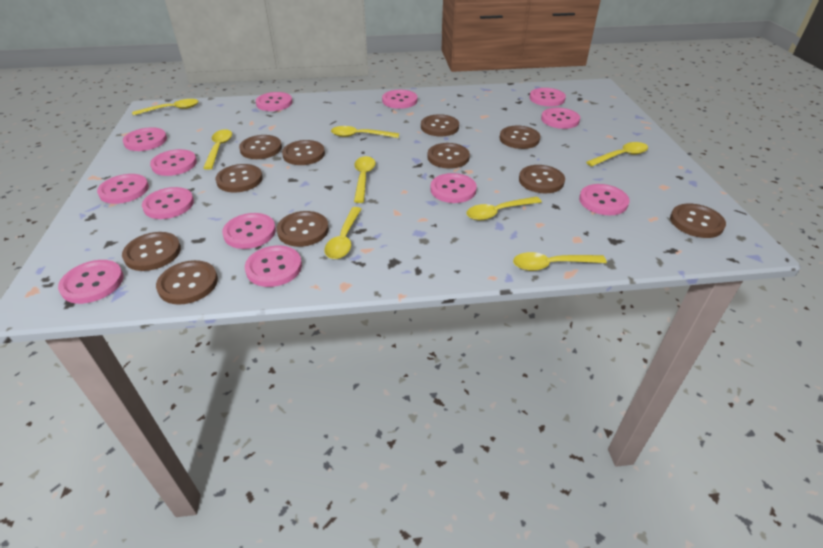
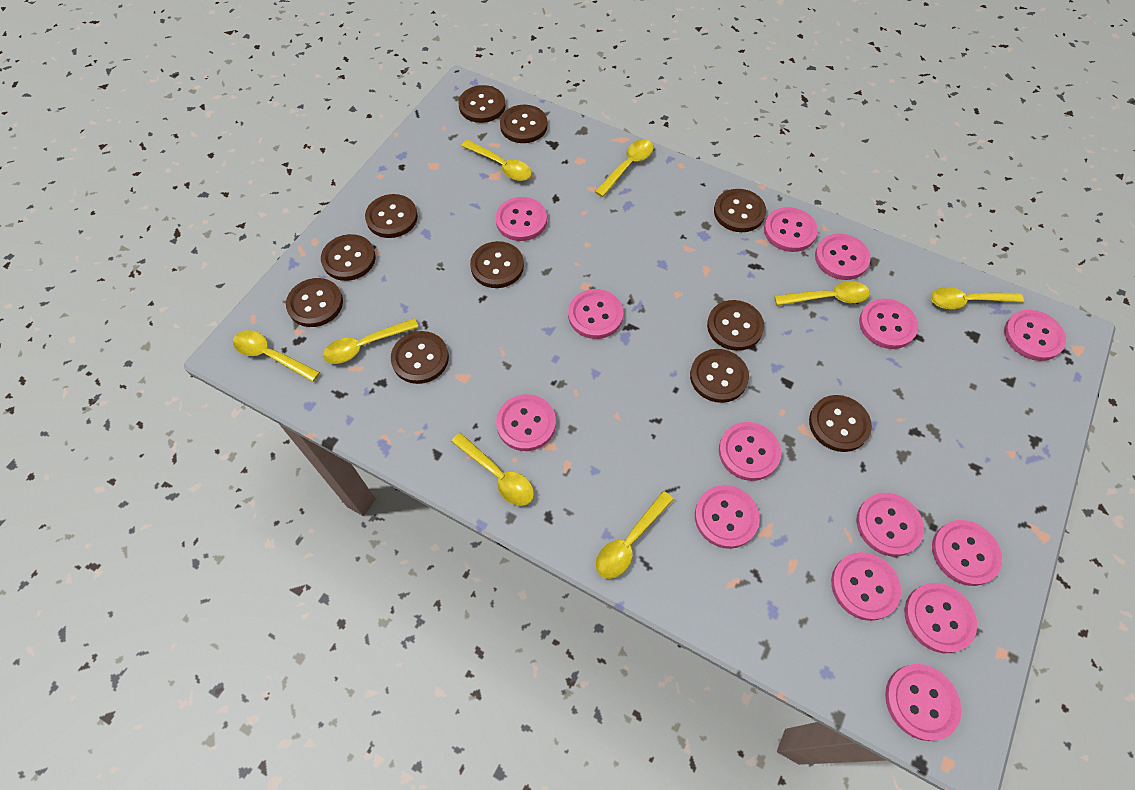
pink button: [58,260,124,304] [97,174,149,204] [123,127,167,151] [142,187,194,219] [150,149,197,176] [222,213,276,249] [245,246,302,287] [256,92,292,111] [382,90,417,109] [430,173,477,203] [530,88,566,106] [541,108,580,129] [579,184,630,215] = 13 -> [496,197,547,241] [496,394,556,451] [568,289,623,339] [695,485,760,549] [719,422,781,481] [764,207,818,252] [815,234,871,280] [831,552,901,621] [856,493,924,557] [859,298,918,349] [885,664,962,741] [905,583,977,653] [932,520,1002,586] [1004,310,1066,361] = 14

